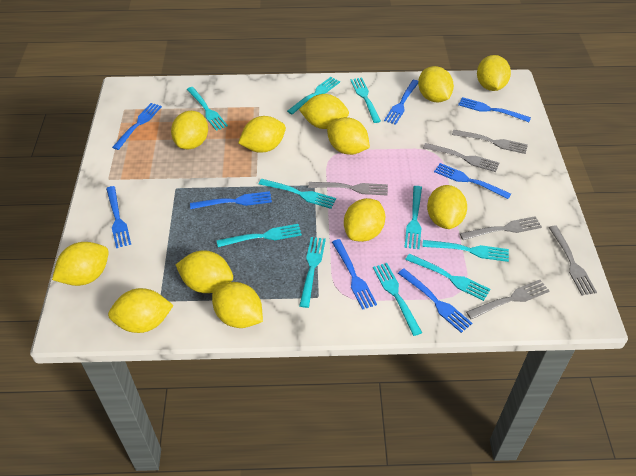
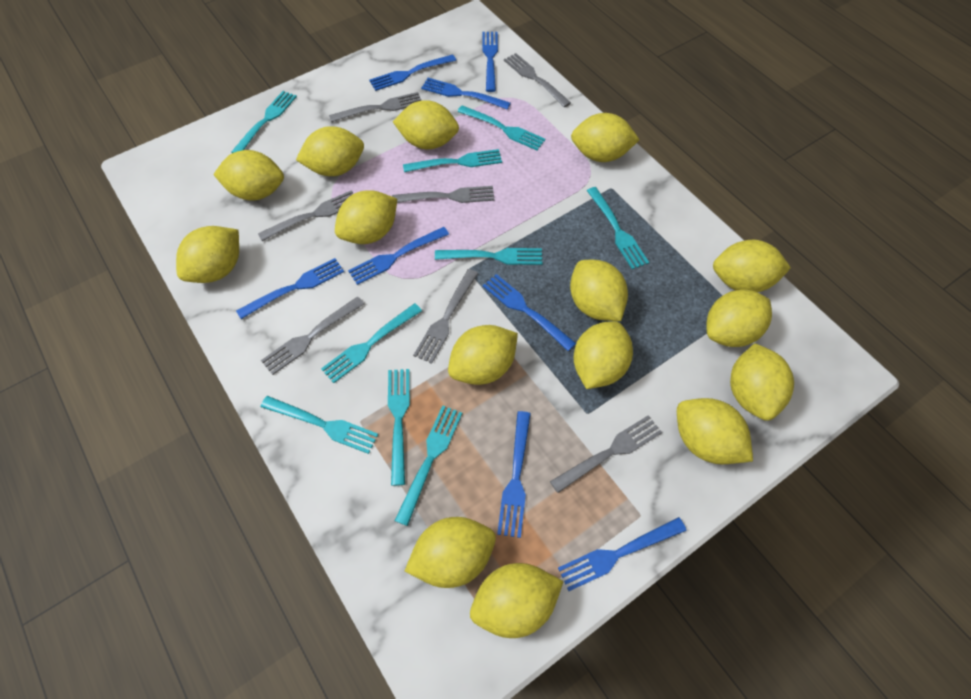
grey fork: [308,182,388,195] [423,143,499,172] [452,130,528,154] [460,216,542,240] [466,280,549,320] [549,225,597,296] = 6 -> [258,190,353,241] [261,297,364,375] [329,92,421,122] [392,186,494,203] [413,269,479,364] [504,53,571,107] [550,415,662,493] = 7
turquoise fork: [187,87,228,131] [216,224,302,247] [259,179,336,209] [287,77,340,115] [299,237,326,308] [350,78,381,123] [373,263,422,336] [404,186,422,249] [405,254,490,301] [422,240,509,262] = 10 -> [231,91,297,153] [261,396,378,454] [321,303,422,383] [388,369,410,486] [395,405,462,526] [403,149,502,172] [435,248,542,265] [457,105,545,150] [587,187,649,269] = 9
yellow lemon: [52,242,109,286] [108,288,174,333] [171,111,208,149] [176,250,233,293] [212,282,263,328] [238,116,286,153] [299,94,349,129] [327,117,370,155] [344,198,385,242] [418,66,454,102] [427,185,467,229] [477,55,511,91] = 12 -> [176,226,239,283] [213,150,284,201] [296,126,364,176] [335,190,397,244] [393,100,459,149] [405,517,496,588] [448,325,518,385] [470,563,564,638] [570,260,628,321] [571,113,640,162] [574,321,633,389] [677,398,753,464] [706,290,772,347] [713,240,791,292] [730,343,794,421] = 15

